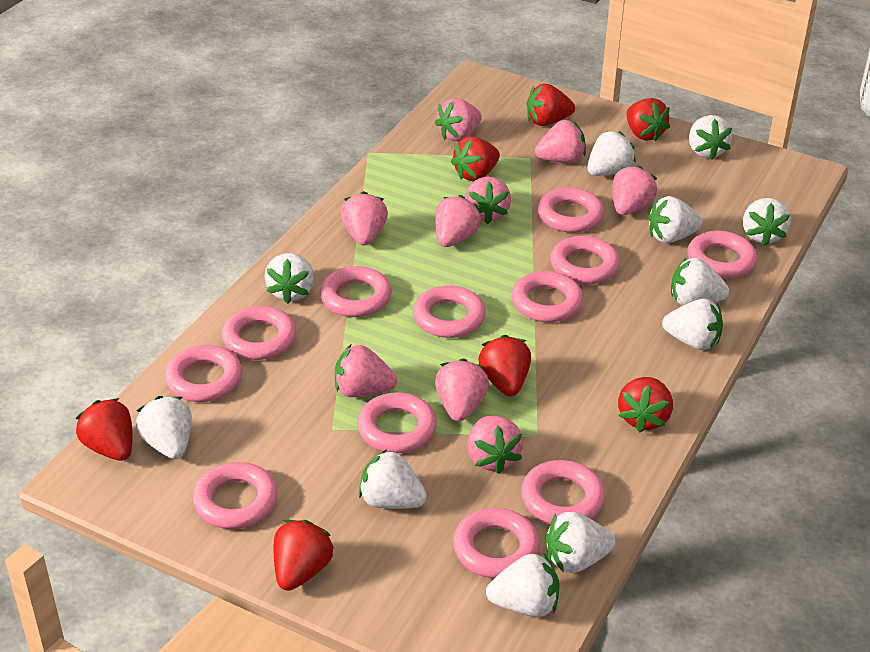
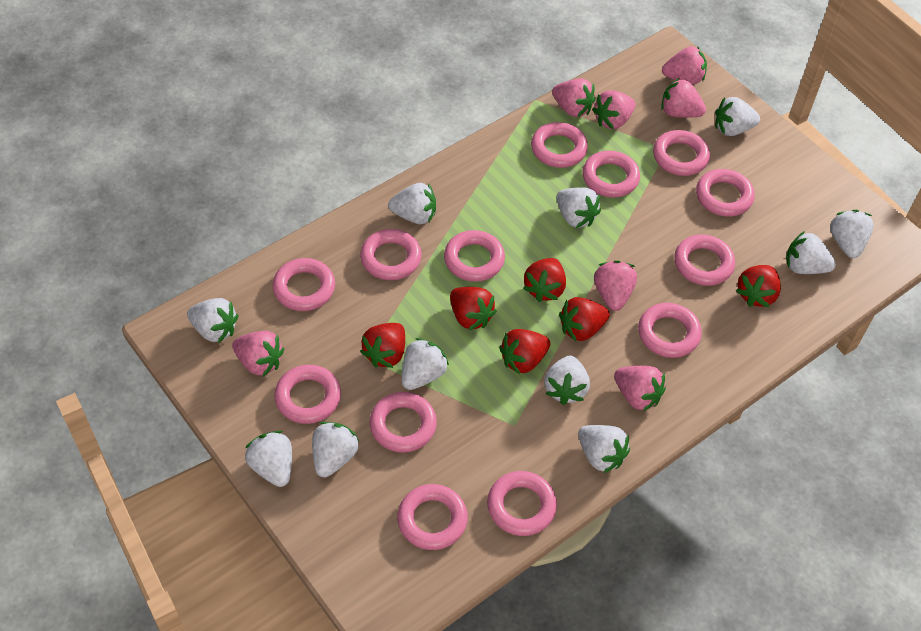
pink ring: [165,345,242,402] [193,462,278,529] [222,306,296,360] [320,266,392,317] [357,392,437,453] [413,286,486,338] [453,508,540,578] [511,271,583,322] [521,460,605,524] [538,187,604,233] [550,236,620,284] [687,231,757,279] = 12 -> [272,258,335,311] [274,365,341,424] [360,229,422,280] [369,392,437,453] [397,484,468,550] [444,230,505,282] [487,471,557,536] [531,122,588,168] [582,151,640,198] [638,303,702,358] [653,130,710,176] [674,234,735,286] [696,169,755,217] = 13
pink strawberry: [335,344,397,397] [341,191,388,246] [435,98,482,141] [435,195,481,247] [435,358,489,422] [465,177,511,224] [467,416,523,474] [535,120,586,163] [612,165,657,215] = 9 -> [232,331,284,377] [552,78,596,117] [592,90,635,129] [594,261,637,311] [614,366,666,412] [661,78,706,118] [662,46,707,84] = 7
red strawberry: [76,398,132,461] [274,520,334,591] [451,136,500,181] [478,335,531,396] [527,84,575,126] [618,377,673,432] [627,98,670,142] = 7 -> [360,323,405,368] [450,287,497,330] [499,329,550,374] [523,258,566,302] [559,297,610,341] [736,265,781,307] = 6

